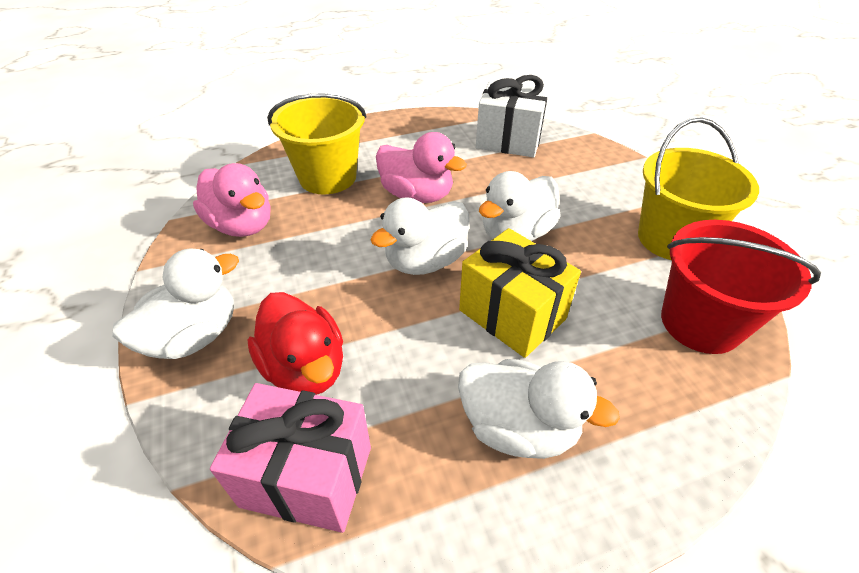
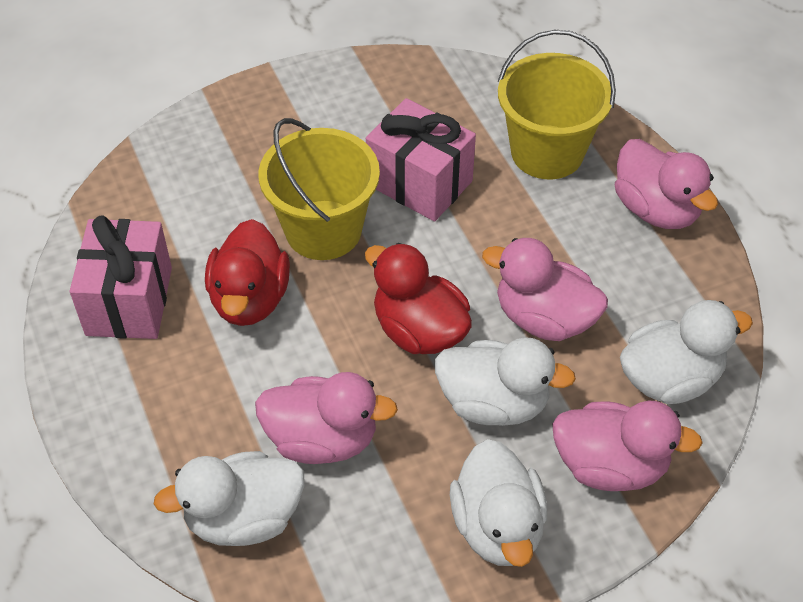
pink duck: [193,163,270,237] [376,132,467,203] = 2 -> [255,372,398,464] [482,238,608,341] [552,401,702,491] [615,139,718,229] = 4
pink gift: [210,383,371,533] = 1 -> [70,216,172,339] [366,98,476,221] = 2
red bucket: [661,220,821,354] = 1 -> none = 0
red duck: [248,292,343,395] = 1 -> [205,219,290,326] [365,243,472,354] = 2
white gift: [476,75,549,157] = 1 -> none = 0
yellow gift: [459,228,581,358] = 1 -> none = 0

